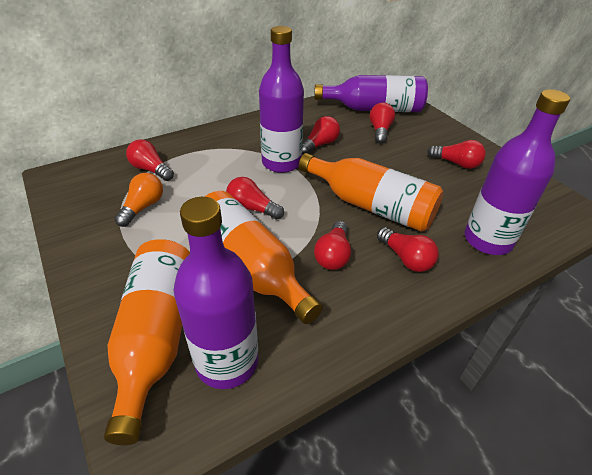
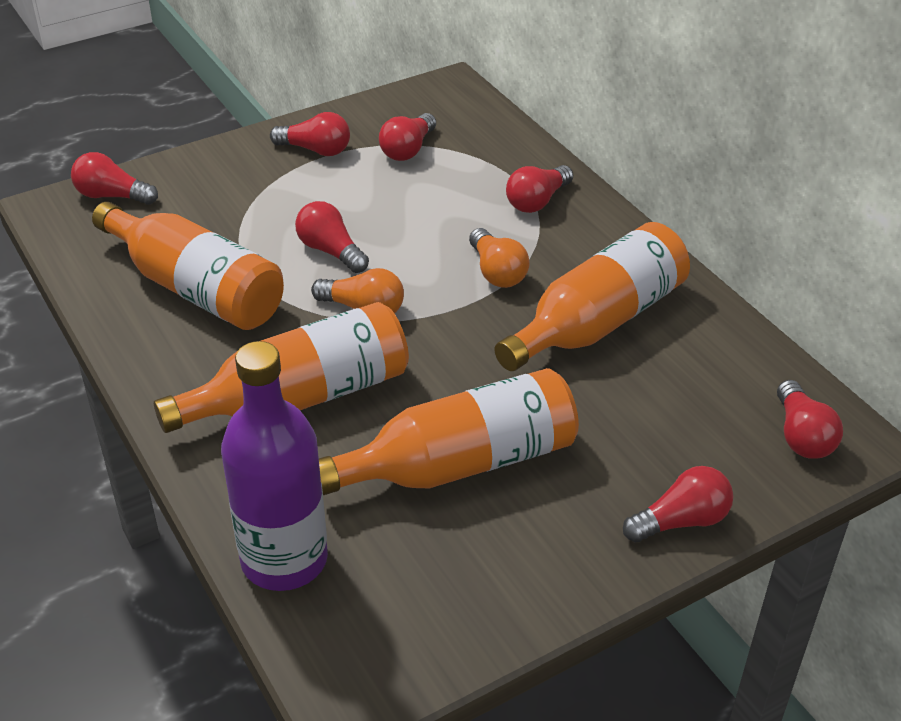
orange bottle: [104,239,190,445] [204,191,323,324] [299,153,443,232] = 3 -> [92,202,284,330] [154,302,409,433] [319,368,579,495] [494,222,690,371] = 4
orange light bulb: [114,173,163,227] = 1 -> [311,268,404,314] [469,228,530,288] = 2
purple bottle: [174,197,258,389] [259,26,304,173] [314,75,428,112] [464,89,570,255] = 4 -> [221,341,328,591] = 1

